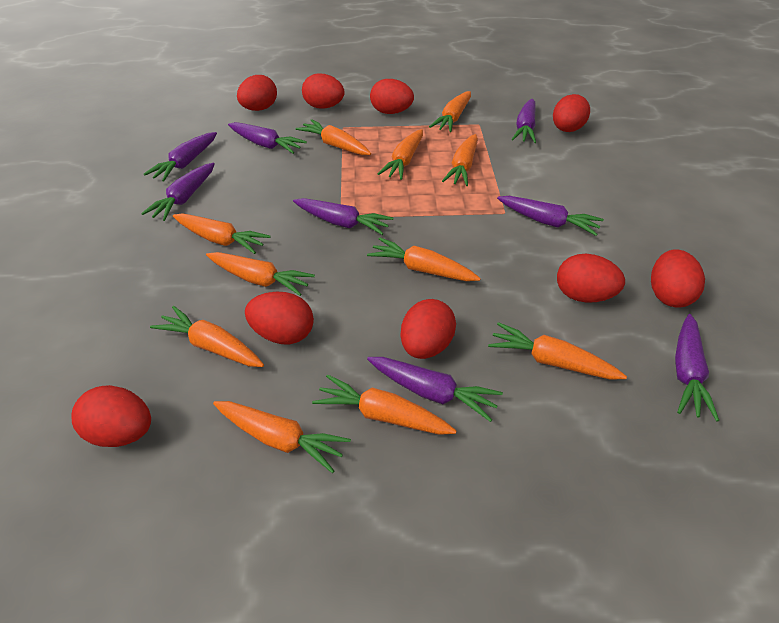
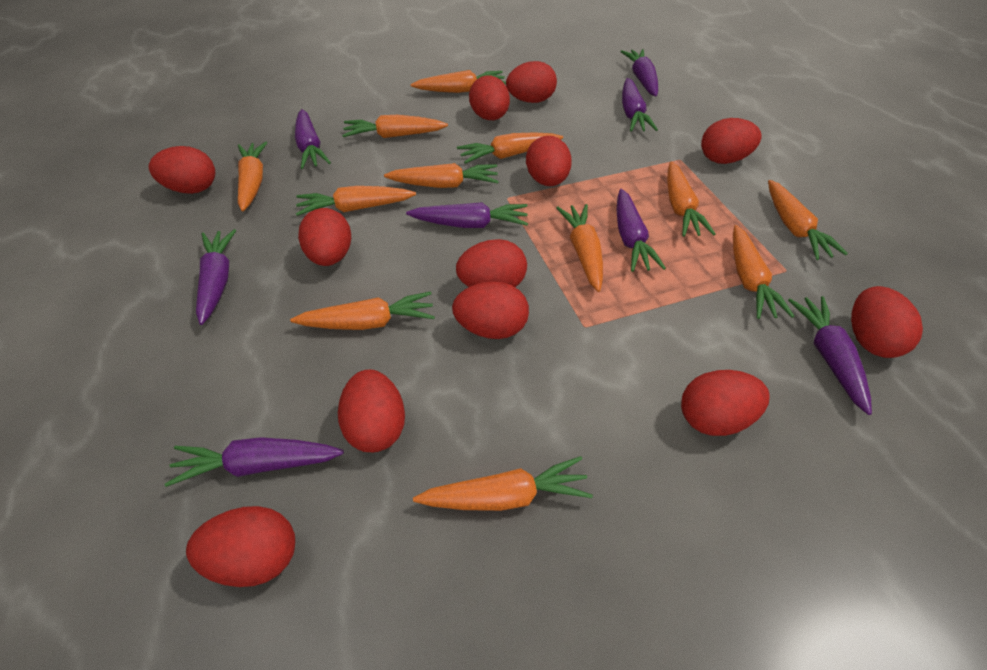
orange carrot: [150,306,264,367] [173,214,271,254] [206,252,315,296] [213,401,351,473] [296,119,371,155] [312,374,457,435] [367,237,481,281] [378,129,423,180] [429,91,471,132] [442,134,478,186] [488,322,627,379] = 11 -> [238,141,267,211] [290,291,435,330] [296,186,416,216] [342,115,448,138] [384,163,499,188] [411,70,506,93] [413,456,593,511] [457,132,563,164] [556,204,603,292] [667,162,716,237] [733,225,794,319] [768,180,848,260] = 12
red egg: [72,385,151,447] [237,75,277,111] [245,292,314,344] [302,73,345,109] [370,79,414,114] [401,299,456,359] [553,94,590,132] [557,254,625,303] [651,249,705,308] = 9 -> [148,146,215,194] [186,506,295,587] [298,208,351,266] [338,370,405,452] [452,281,529,339] [456,239,527,287] [469,75,510,120] [506,61,557,103] [526,136,572,186] [681,370,770,436] [701,118,762,164] [851,286,923,358] = 12

